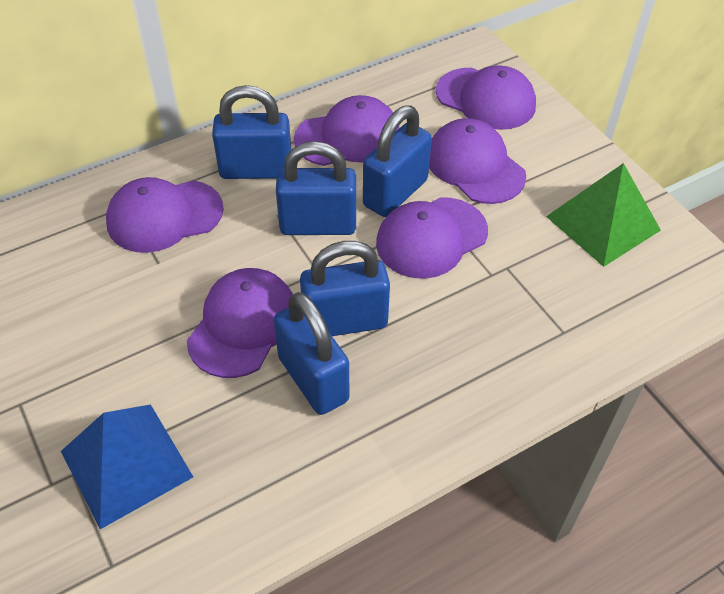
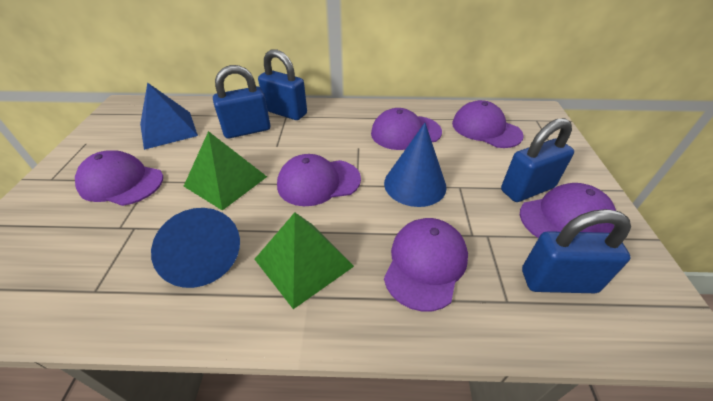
blue cone: none = 0 -> [151,208,240,288] [384,123,446,207] = 2
blue padlock: [212,85,291,179] [274,292,349,415] [276,141,356,235] [300,241,390,336] [363,105,432,217] = 5 -> [213,65,270,139] [258,49,307,120] [501,118,574,202] [522,209,631,293] = 4
green pyramid: [546,163,661,267] = 1 -> [184,131,267,211] [255,212,354,309] = 2

